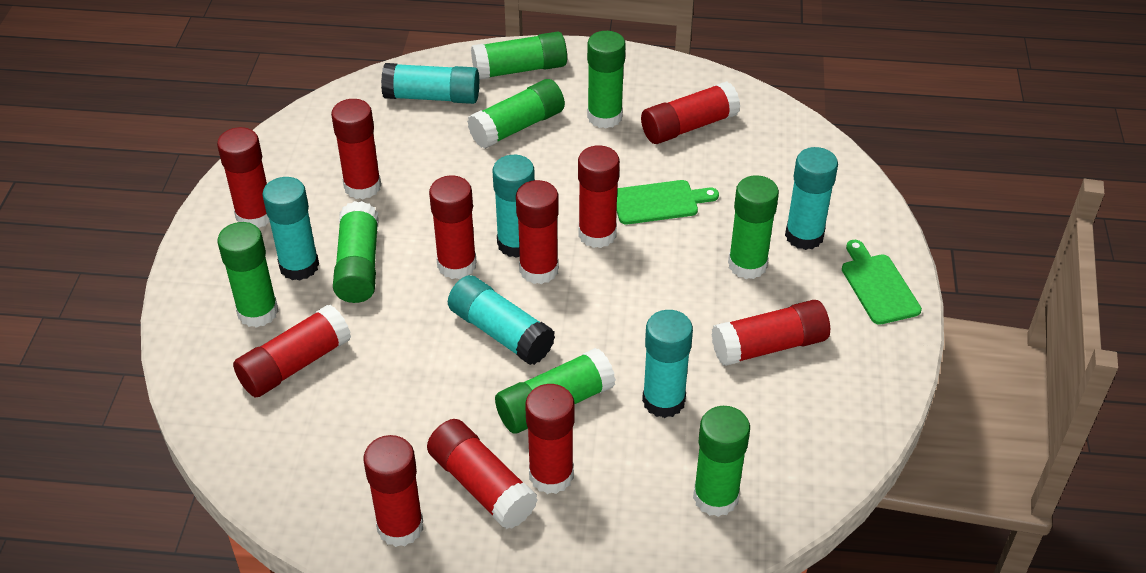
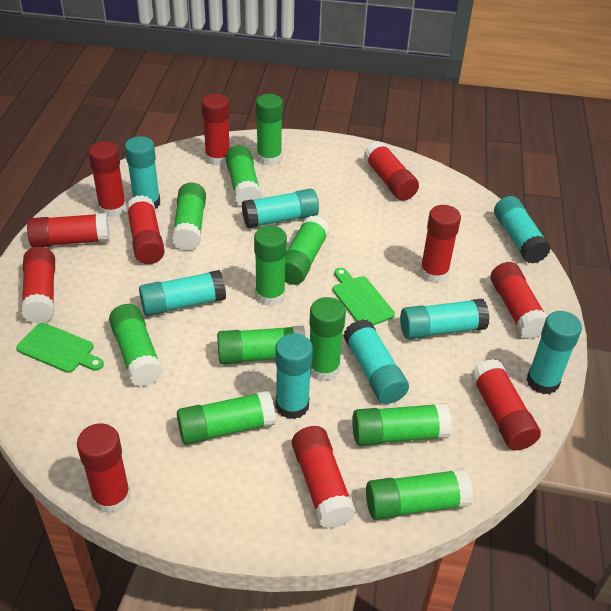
green glue stick: [217,222,278,328] [333,201,379,303] [467,79,565,149] [471,32,567,80] [495,348,616,434] [587,31,626,128] [693,406,750,517] [728,175,779,279] = 8 -> [109,304,163,387] [172,182,206,250] [177,390,276,445] [217,326,306,365] [225,145,262,206] [254,226,287,306] [256,94,283,166] [285,215,330,285] [309,297,346,381] [352,403,452,446] [366,468,473,520] = 11
turquoise glue stick: [262,177,319,281] [381,63,479,104] [448,275,555,365] [493,155,535,258] [642,310,693,418] [785,147,838,250] = 6 -> [125,136,160,209] [139,270,226,316] [242,189,319,228] [275,333,313,419] [343,319,409,404] [400,299,490,339] [494,196,551,264] [526,311,582,394] = 8

